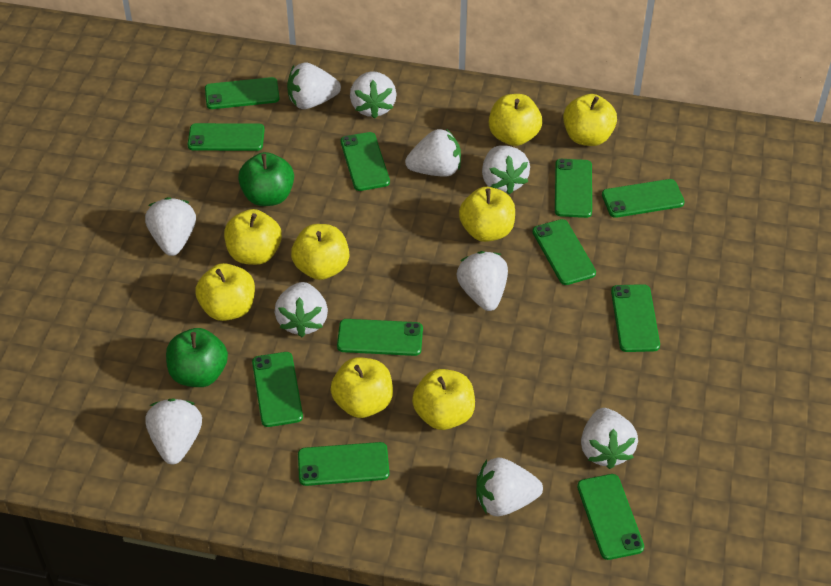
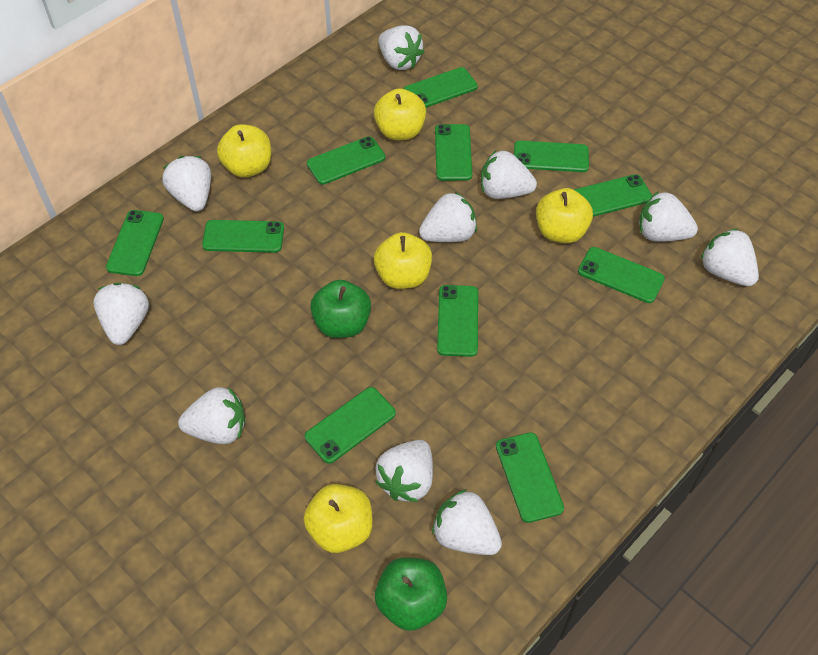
yellow apple: [195,263,255,321] [224,209,282,265] [291,224,349,280] [331,357,393,418] [412,369,475,430] [459,187,515,242] [489,94,542,146] [563,94,617,146] = 8 -> [217,124,271,178] [304,484,373,553] [374,88,426,140] [374,232,432,289] [536,188,593,243] = 5

